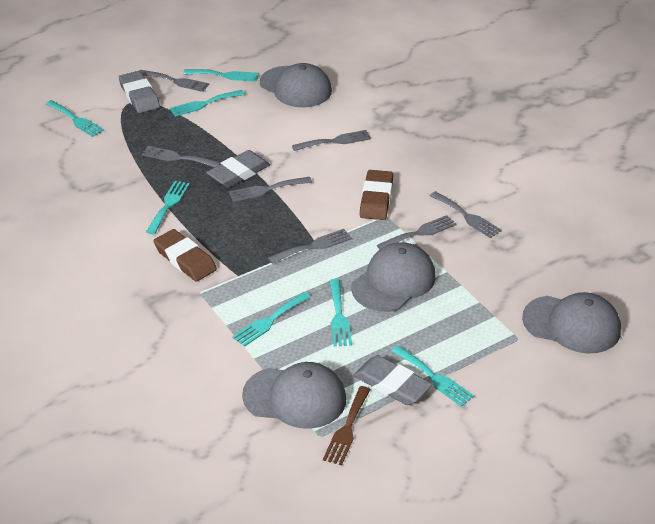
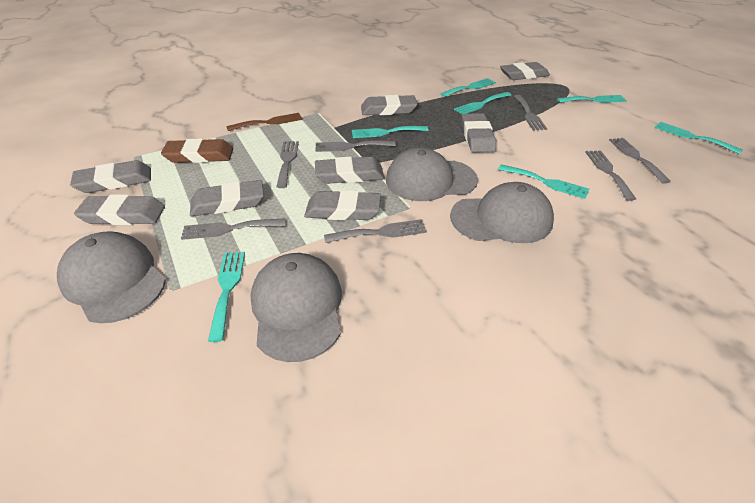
brown eraser: [153,229,217,282] [360,170,393,220] = 2 -> [161,138,233,163] = 1
grey eraser: [119,71,160,113] [206,150,270,188] [353,355,432,405] = 3 -> [70,160,151,193] [74,194,165,225] [190,180,264,216] [304,190,381,220] [315,157,384,184] [361,95,417,115] [462,113,496,152] [500,62,550,80] = 8

